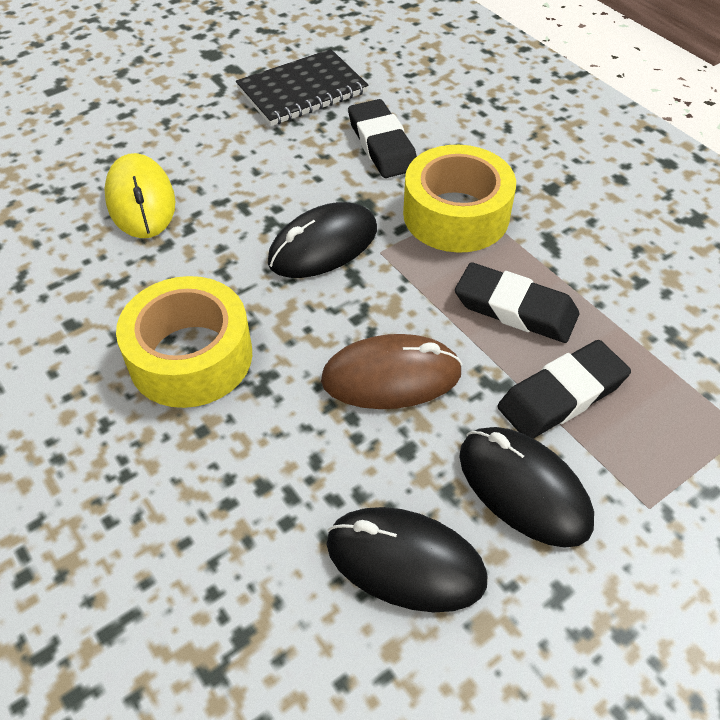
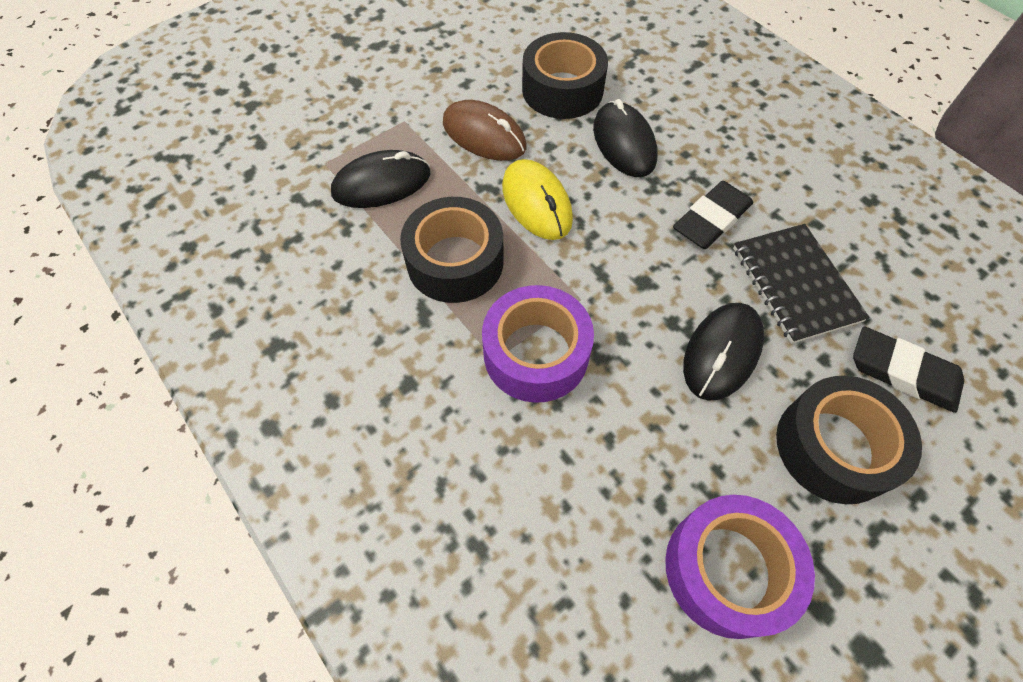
black eraser: [348,99,417,178] [455,262,579,343] [497,340,631,439] = 3 -> [673,181,753,249] [853,326,964,413] = 2
black tape: none = 0 -> [400,197,504,303] [522,32,608,119] [776,376,922,504] = 3
purple tape: none = 0 -> [482,285,594,403] [665,495,815,639] = 2
yellow tape: [116,276,252,408] [403,145,516,253] = 2 -> none = 0

